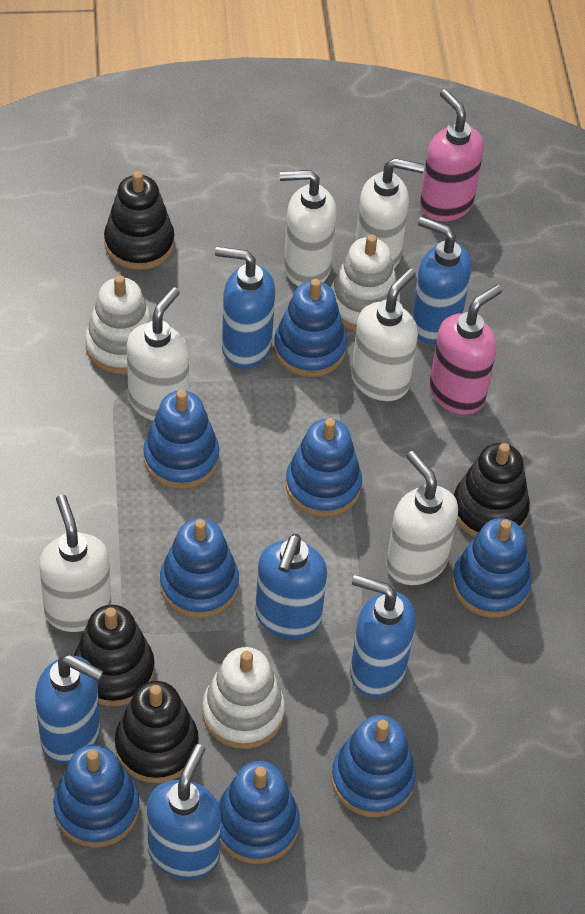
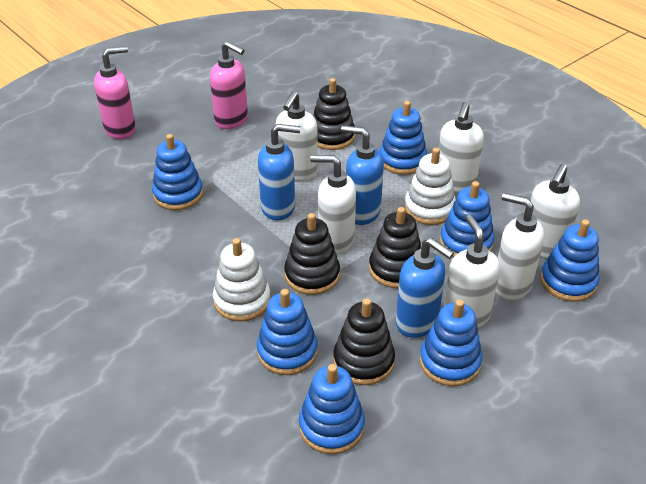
blue soap dispenser: [35,655,103,764] [147,744,221,880] [215,247,275,369] [255,534,327,639] [350,575,416,698] [412,217,472,344] = 6 -> [258,124,301,221] [341,126,384,225] [396,238,454,338] = 3
blue stacking toy: [53,744,139,848] [143,390,219,489] [160,518,239,618] [218,761,300,864] [274,279,347,377] [285,418,362,517] [332,715,416,817] [452,518,532,618] = 8 -> [152,134,203,210] [257,289,318,375] [299,364,365,454] [379,101,427,175] [419,299,482,386] [440,181,494,257] [540,219,600,302] = 7
white stacking toy: [85,275,152,374] [202,647,285,749] [331,234,400,331] = 3 -> [213,238,271,322] [404,148,456,225] = 2

